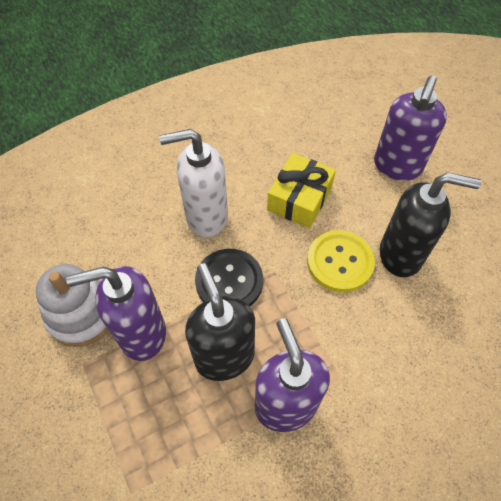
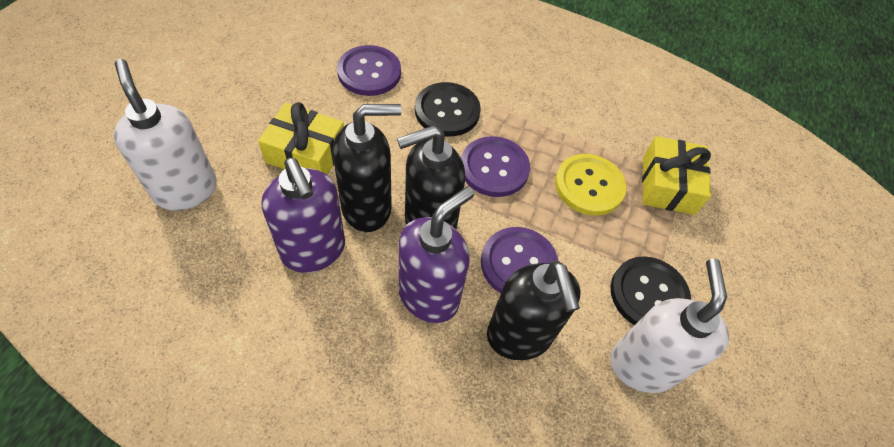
black button: [195,249,263,306] = 1 -> [415,82,481,137] [610,256,691,325] = 2
black soap dispenser: [185,263,255,381] [380,173,481,277] = 2 -> [333,104,401,232] [397,125,465,230] [487,260,581,360] = 3
purple button: none = 0 -> [337,45,401,96] [461,136,530,197] [481,227,558,293] = 3
purple soap dispenser: [66,266,166,361] [255,318,330,432] [374,75,447,181] = 3 -> [262,158,345,273] [398,187,474,323] = 2
white soap dispenser: [159,129,228,237] = 1 -> [114,59,217,211] [610,259,729,393] = 2
white stacking toy: [36,264,109,347] = 1 -> none = 0
yellow gift: [267,153,336,228] = 1 -> [258,102,344,175] [642,136,711,215] = 2

